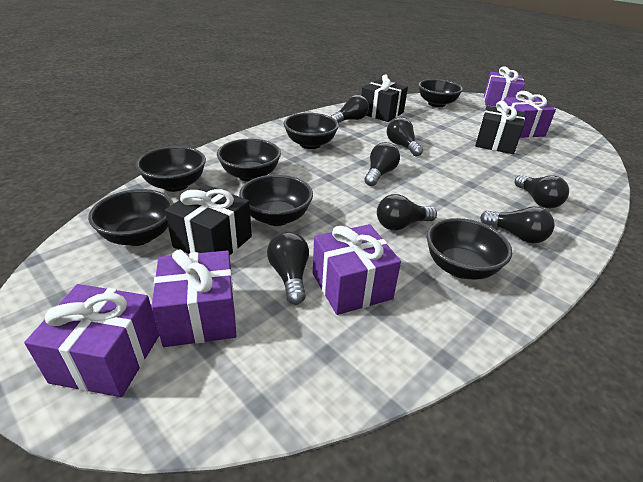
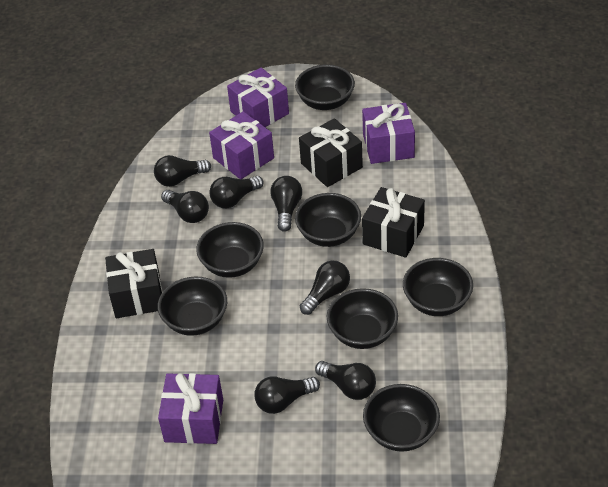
purple gift: [24,284,159,397] [151,250,236,347] [313,224,401,315] [484,67,525,106] [504,91,556,138] = 5 -> [158,373,223,444] [209,111,274,179] [227,68,289,127] [362,103,415,164] = 4

